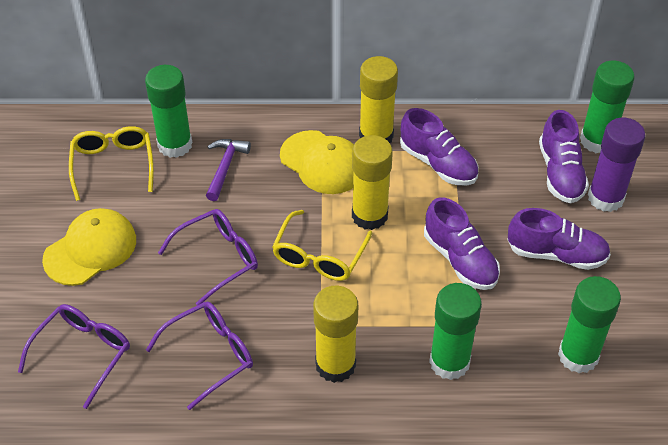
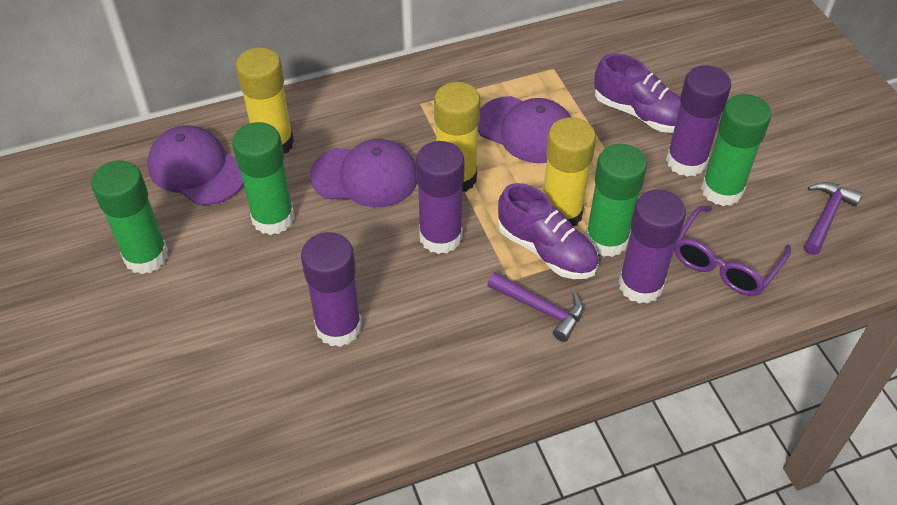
purple cap: none = 0 -> [147,125,244,205] [310,139,417,207] [478,96,571,163] = 3
purple glasses: [18,304,130,409] [146,301,253,410] [158,209,258,305] = 3 -> [674,206,791,296] = 1
purple glue stick: [588,118,646,212] = 1 -> [301,232,362,347] [416,141,465,254] [618,190,686,304] [666,65,731,177] = 4
purple hammer: [206,139,251,201] = 1 -> [487,272,584,342] [804,182,863,255] = 2
purple shoe: [400,108,478,185] [424,197,500,290] [507,208,611,270] [539,110,589,204] = 4 -> [498,183,599,279] [594,53,681,133] = 2
yellow cap: [42,208,136,286] [280,130,354,194] = 2 -> none = 0
yellow glasses: [69,126,154,201] [272,210,372,281] = 2 -> none = 0

